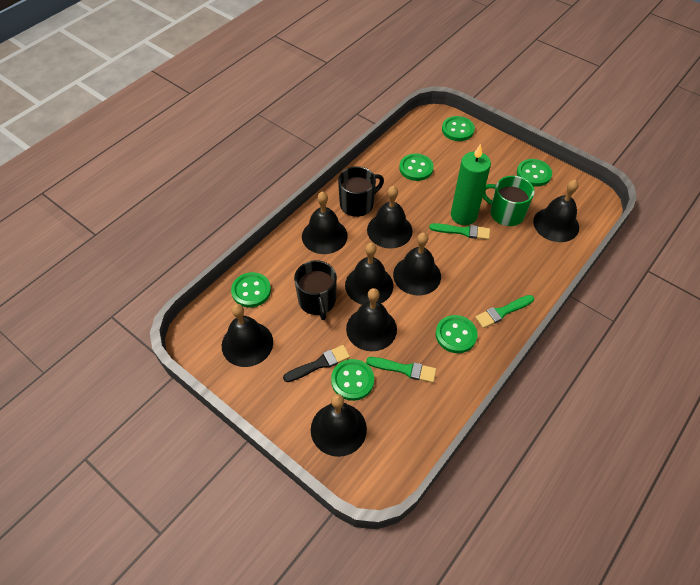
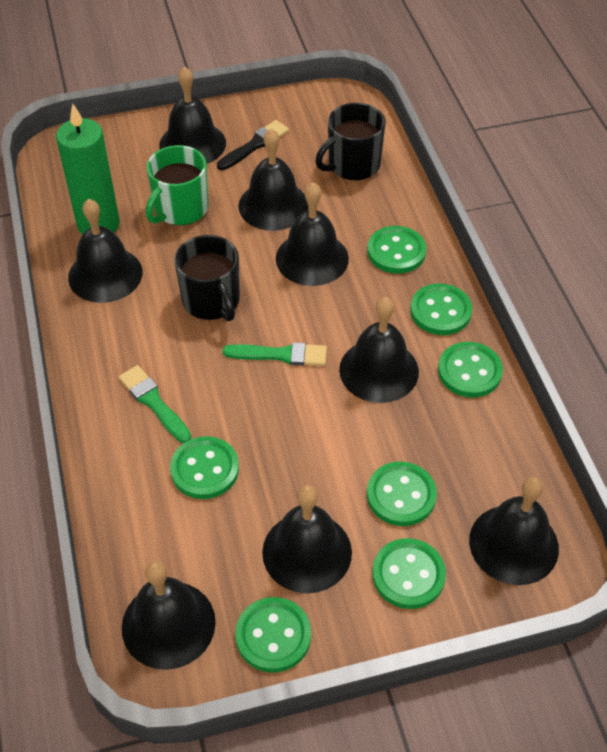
green brush: [366,357,436,383] [429,223,490,240] [475,295,534,328] = 3 -> [119,365,191,443] [223,342,327,366] = 2
green button: [231,272,271,308] [331,359,374,401] [399,153,434,181] [436,315,478,353] [442,116,475,141] [517,159,552,187] = 6 -> [170,436,239,499] [235,597,311,672] [367,226,426,274] [367,462,437,526] [372,538,446,609] [410,283,472,335] [438,342,503,398] = 7

